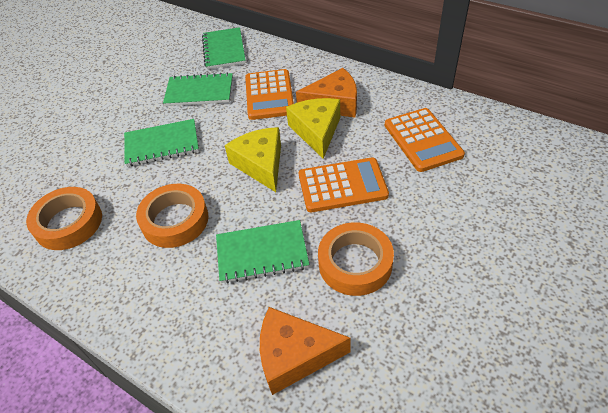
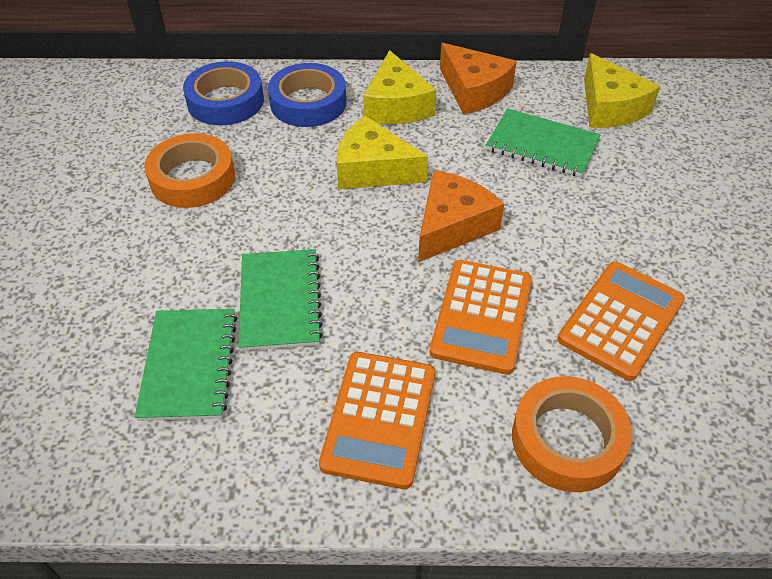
blue tape: none = 0 -> [183,61,264,125] [268,63,346,127] = 2
green notebook: [124,119,199,167] [163,72,233,106] [202,27,246,69] [216,220,309,284] = 4 -> [135,309,237,421] [238,249,323,351] [486,109,601,177] = 3
orange tape: [26,187,102,250] [136,184,208,248] [318,222,394,296] = 3 -> [144,133,235,208] [512,376,632,492] = 2
yellow cheese: [225,127,281,192] [286,98,340,159] = 2 -> [337,116,428,189] [363,50,436,124] [584,53,660,128] = 3

